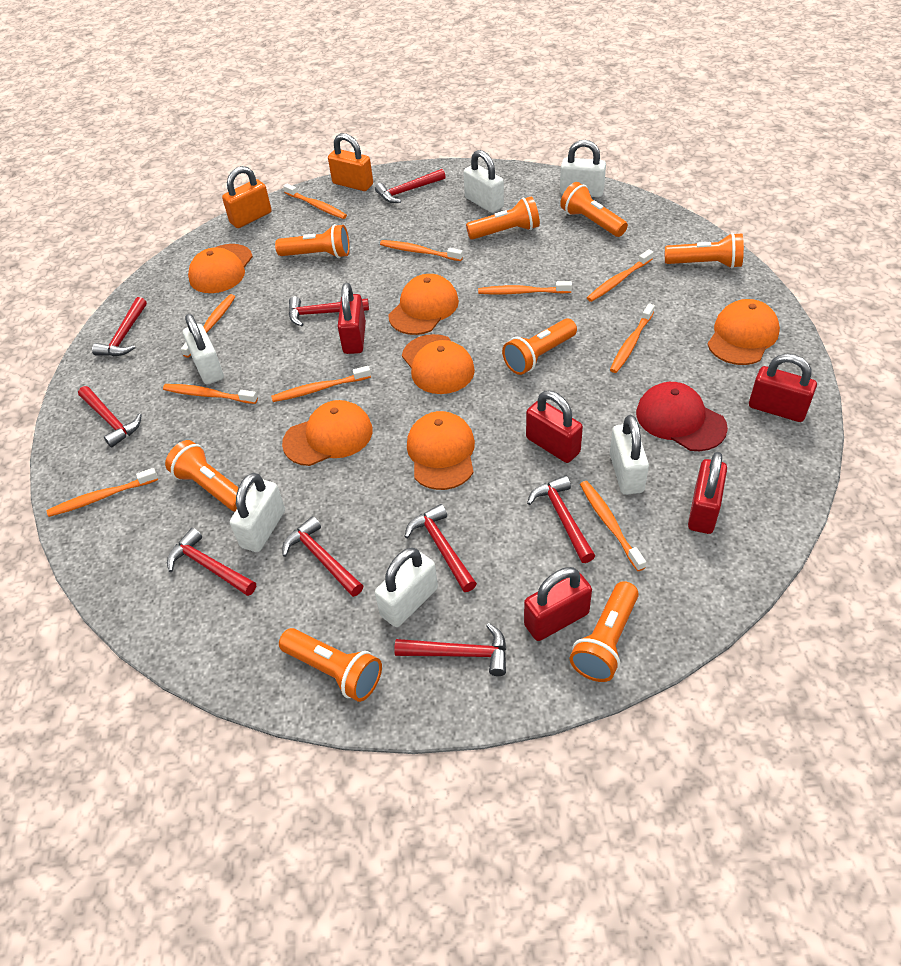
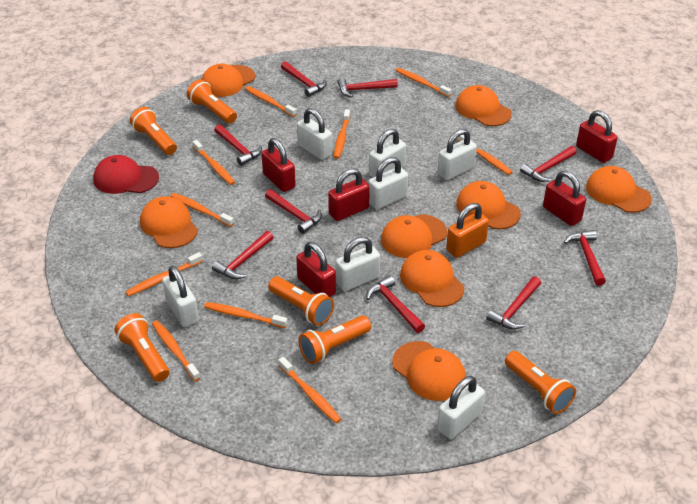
orange cap: [188,244,253,293] [282,400,372,466] [389,274,459,335] [402,334,475,394] [407,411,475,490] [707,299,780,365] = 6 -> [140,196,198,248] [201,64,255,97] [381,215,447,258] [392,341,466,401] [400,250,464,307] [455,85,512,126] [456,181,521,229] [586,166,652,213] = 8
orange flashlight: [165,440,239,512] [275,224,350,258] [279,628,382,702] [466,196,540,240] [502,319,577,375] [560,182,628,237] [570,581,639,682] [665,233,744,269] = 8 -> [115,313,170,382] [130,107,177,155] [187,79,237,124] [268,277,334,326] [298,316,371,364] [505,351,576,414] = 6
orange padlock: [222,166,272,228] [328,133,373,191] = 2 -> [446,203,489,258] = 1
white padlock: [183,314,224,384] [230,473,285,552] [375,548,438,627] [463,150,504,213] [560,140,606,197] [610,415,649,495] = 6 -> [162,266,199,327] [297,108,332,160] [336,237,380,291] [368,157,408,209] [369,129,406,177] [437,129,477,180] [437,376,485,439] = 7

